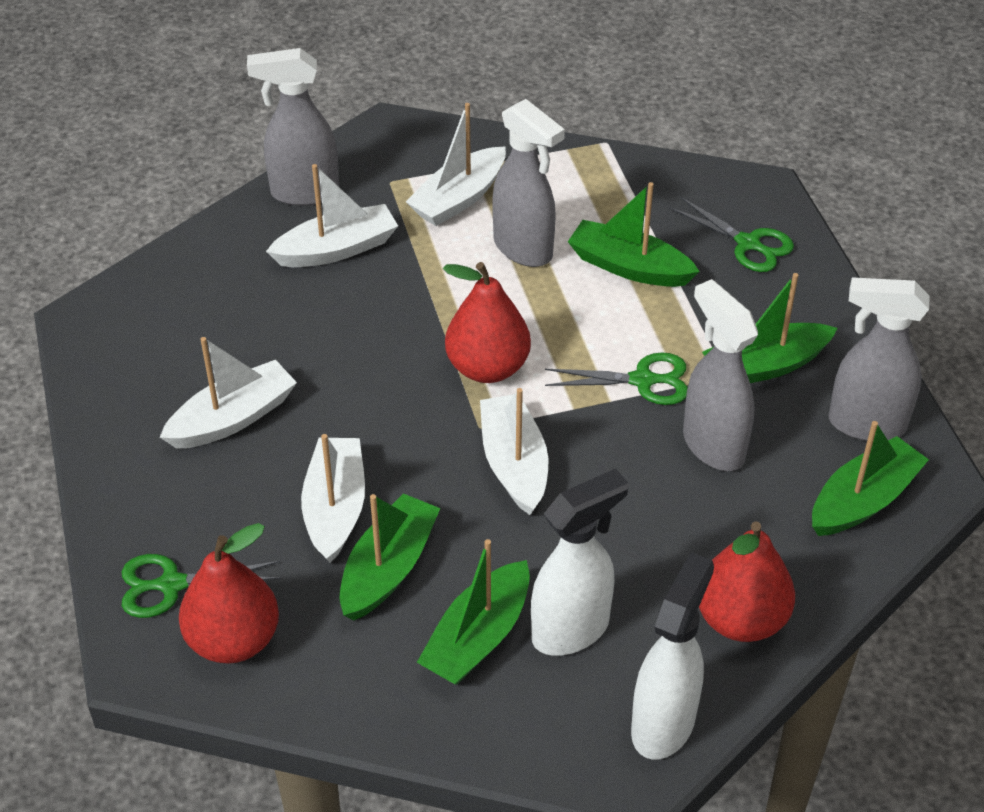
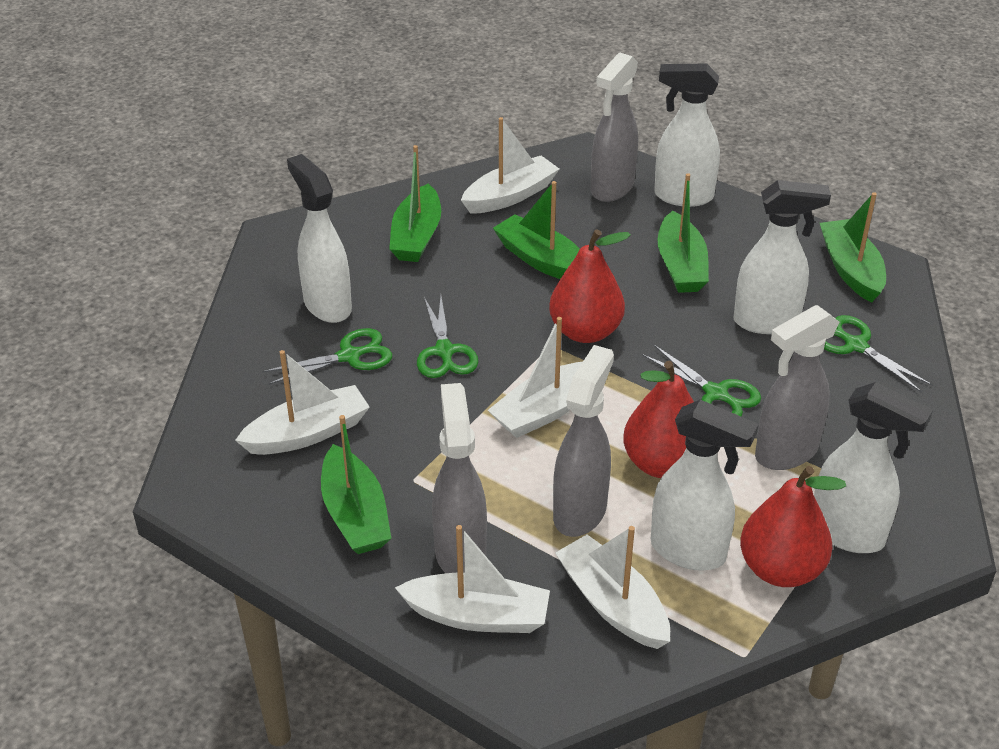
green scissors: [122,554,281,618] [545,352,688,405] [669,197,794,272] = 3 -> [262,328,392,385] [417,297,478,378] [642,345,761,417] [824,315,933,392] = 4
white spray bottle: [531,469,629,656] [631,552,714,760] = 2 -> [287,154,352,323] [651,400,759,571] [654,63,720,207] [733,180,831,334] [814,382,933,553] = 5

